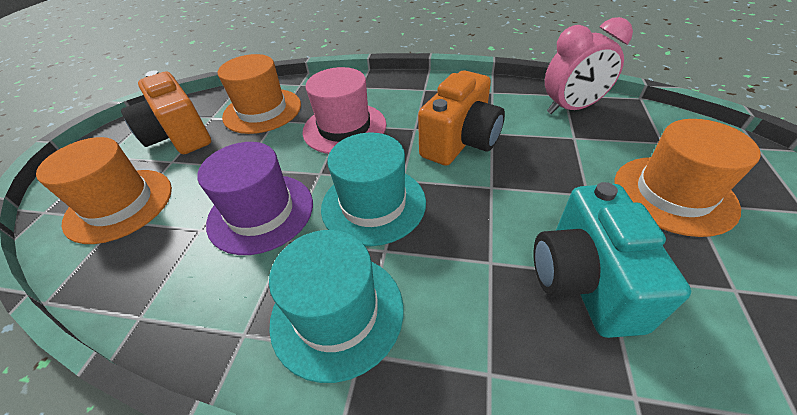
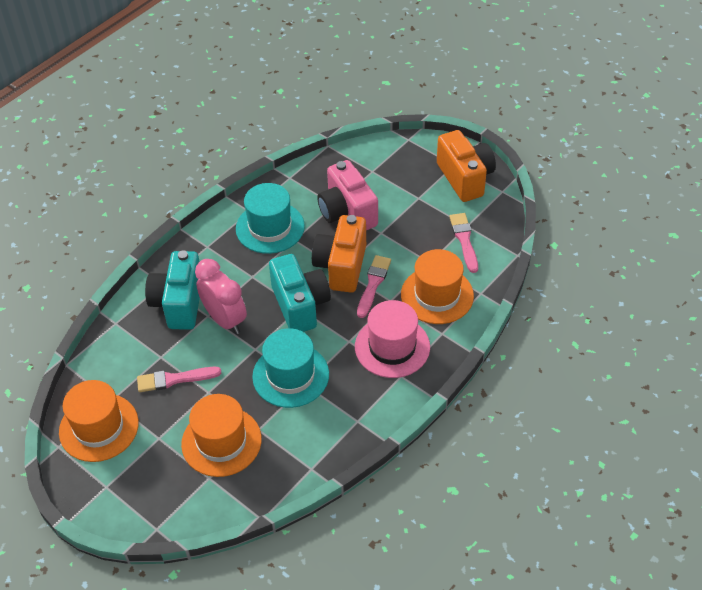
pink brush: none = 0 -> [137,367,221,392] [357,255,391,318] [449,213,478,273] = 3
pink camera: none = 0 -> [317,160,378,230] = 1
purple hat: [197,142,313,255] = 1 -> none = 0
turquoise camera: [533,182,691,338] = 1 -> [145,250,200,330] [269,254,331,332] = 2

